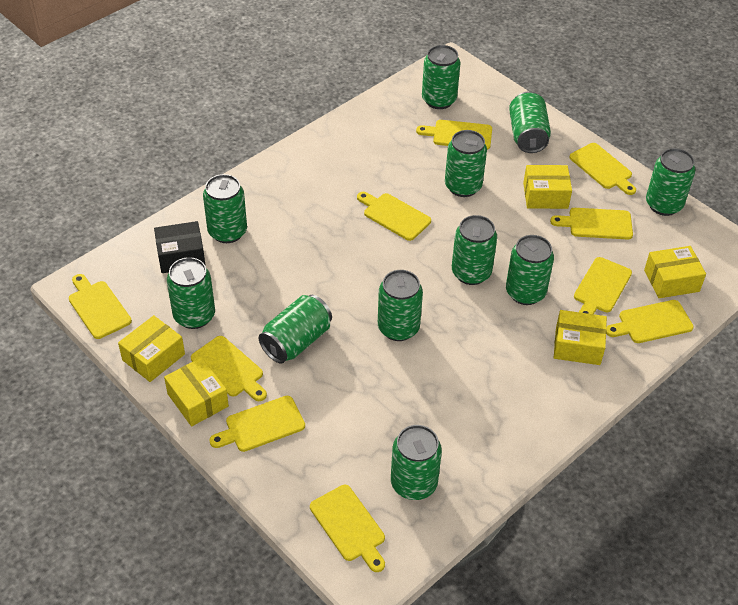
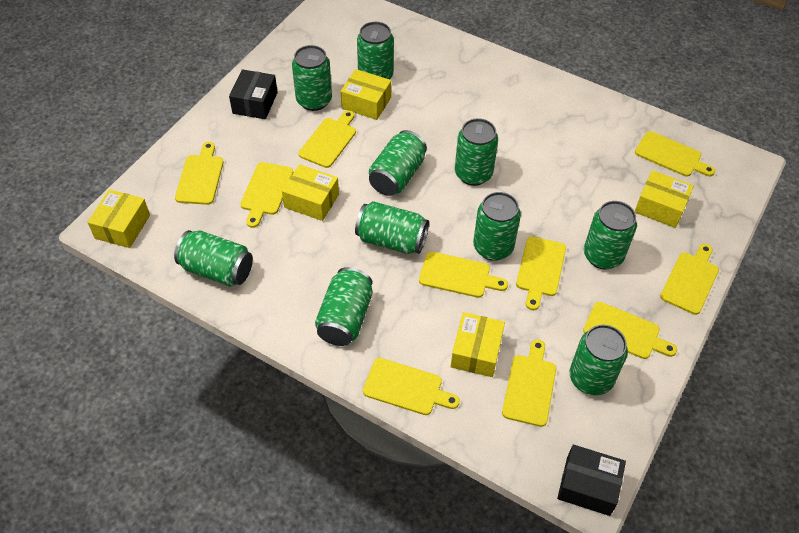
black box: [154,221,206,273] = 1 -> [229,69,278,119] [557,445,626,516] = 2
green can: [167,257,215,329] [203,174,247,243] [259,295,332,364] [378,270,423,341] [391,425,442,500] [422,45,461,109] [445,130,487,197] [452,215,497,285] [506,235,554,305] [509,92,551,153] [646,148,695,216] = 11 -> [174,230,253,287] [292,45,332,111] [315,267,373,346] [355,201,429,254] [357,22,394,79] [369,130,427,196] [455,118,498,186] [473,192,521,261] [570,324,628,396] [584,201,637,269] = 10

